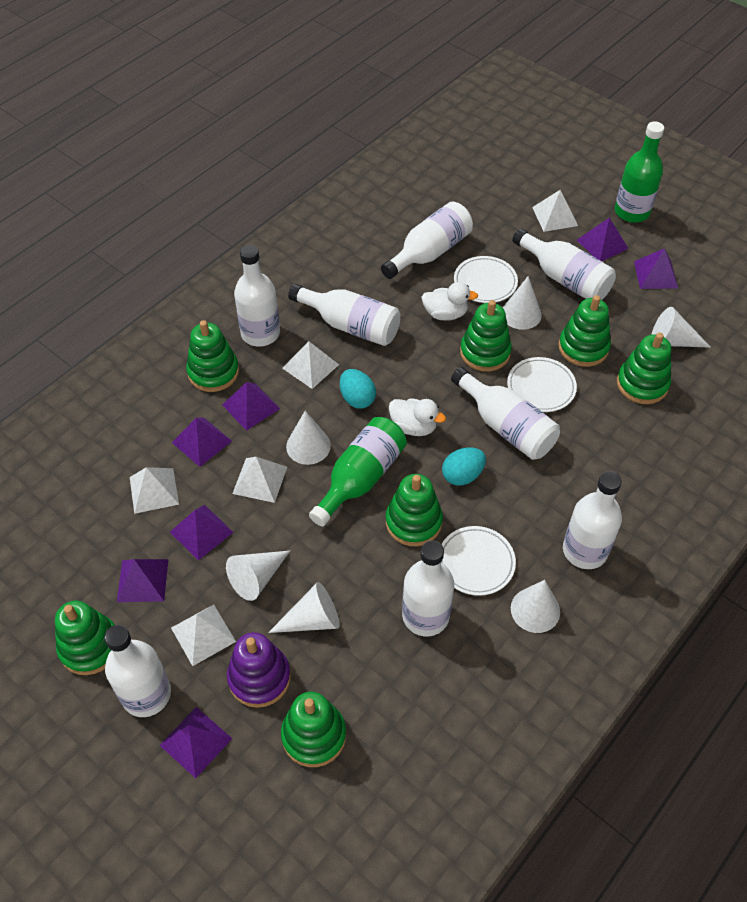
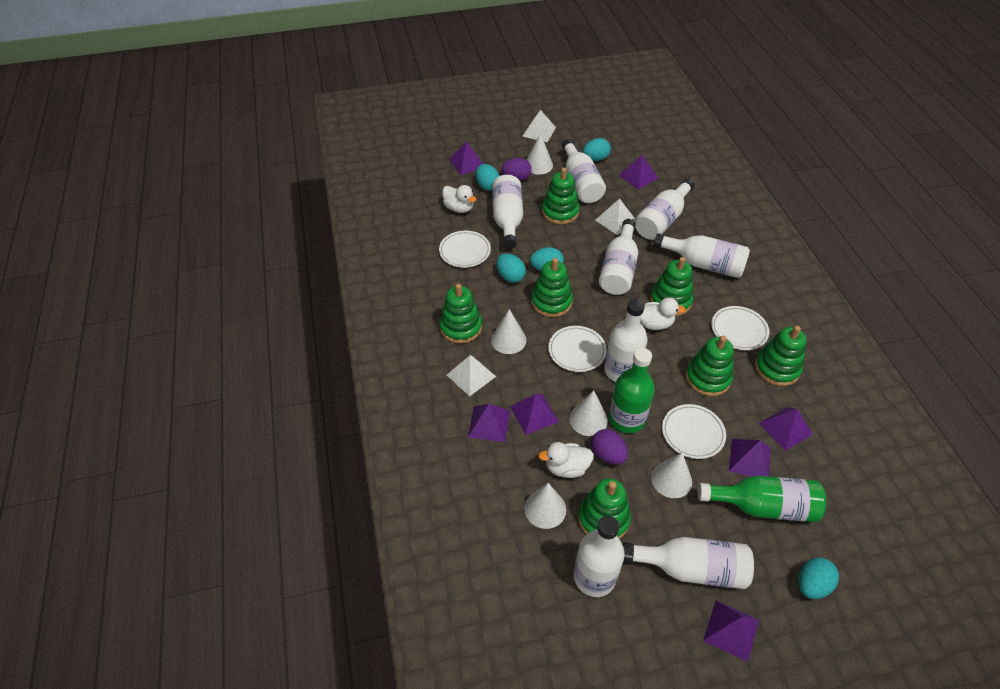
purple egg: none = 0 -> [501,158,532,181] [591,429,628,465] = 2
purple stacking toy: [227,632,291,708] = 1 -> none = 0
turquoise egg: [340,369,376,409] [442,447,486,486] = 2 -> [476,164,499,191] [496,253,526,283] [530,247,564,271] [583,138,611,161] [798,558,839,599] = 5
white cone: [226,551,290,601] [268,582,339,633] [286,411,331,465] [503,276,542,330] [511,580,560,633] [651,307,711,348] = 6 -> [491,309,526,354] [524,483,566,529] [527,133,553,174] [569,390,608,436] [651,452,692,498] = 5
white duck: [389,398,446,436] [421,282,478,321] = 2 -> [442,185,477,213] [538,442,594,478] [640,297,686,330] = 3
white plate: [441,526,516,596] [454,256,518,303] [507,357,577,412] = 3 -> [439,231,491,268] [548,326,607,372] [662,404,726,459] [711,306,769,350] = 4
white pyramid: [130,467,179,514] [171,605,236,666] [232,457,287,503] [282,341,339,389] [532,190,578,232] = 5 -> [447,355,496,396] [523,110,556,142] [595,199,635,235] = 3

